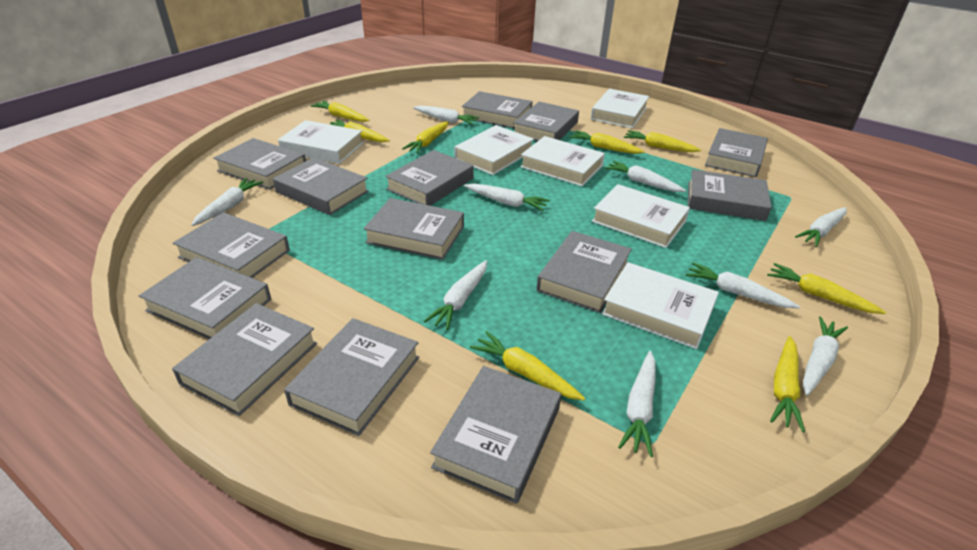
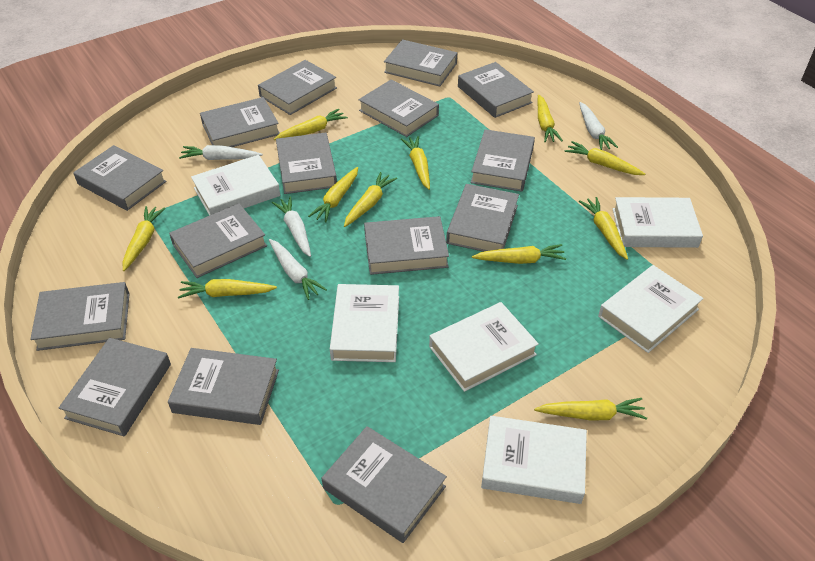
grey book: [139,257,271,339] [172,303,317,416] [173,212,290,278] [214,138,306,190] [273,157,369,215] [284,318,419,436] [363,198,464,260] [385,150,474,206] [430,366,561,504] [462,91,533,129] [513,102,579,141] [536,231,632,313] [688,169,772,221] [705,128,768,177] = 14 -> [30,282,130,351] [59,338,171,436] [73,145,166,211] [168,348,279,425] [169,203,267,278] [200,97,279,147] [258,60,337,115] [276,133,337,194] [322,426,447,543] [358,80,439,137] [364,216,449,275] [384,39,457,86] [446,184,519,252] [458,62,534,118] [470,129,535,192] = 15
white carrot: [191,178,263,226] [413,106,479,125] [424,260,487,330] [464,183,550,211] [605,161,686,192] [618,351,656,457] [686,262,800,308] [795,207,847,247] [803,316,848,396] = 9 -> [179,145,263,160] [269,239,327,300] [272,196,311,257] [579,102,618,150] = 4
yellow carrot: [311,101,370,122] [329,119,390,142] [402,121,449,153] [470,331,585,401] [569,131,645,154] [624,130,701,152] [767,263,886,314] [770,336,805,432] = 8 -> [123,206,165,271] [178,279,277,299] [274,109,348,140] [308,167,358,222] [344,172,397,227] [401,136,430,190] [472,244,566,264] [534,398,647,421] [538,95,563,142] [564,141,645,175] [579,197,628,260] = 11

